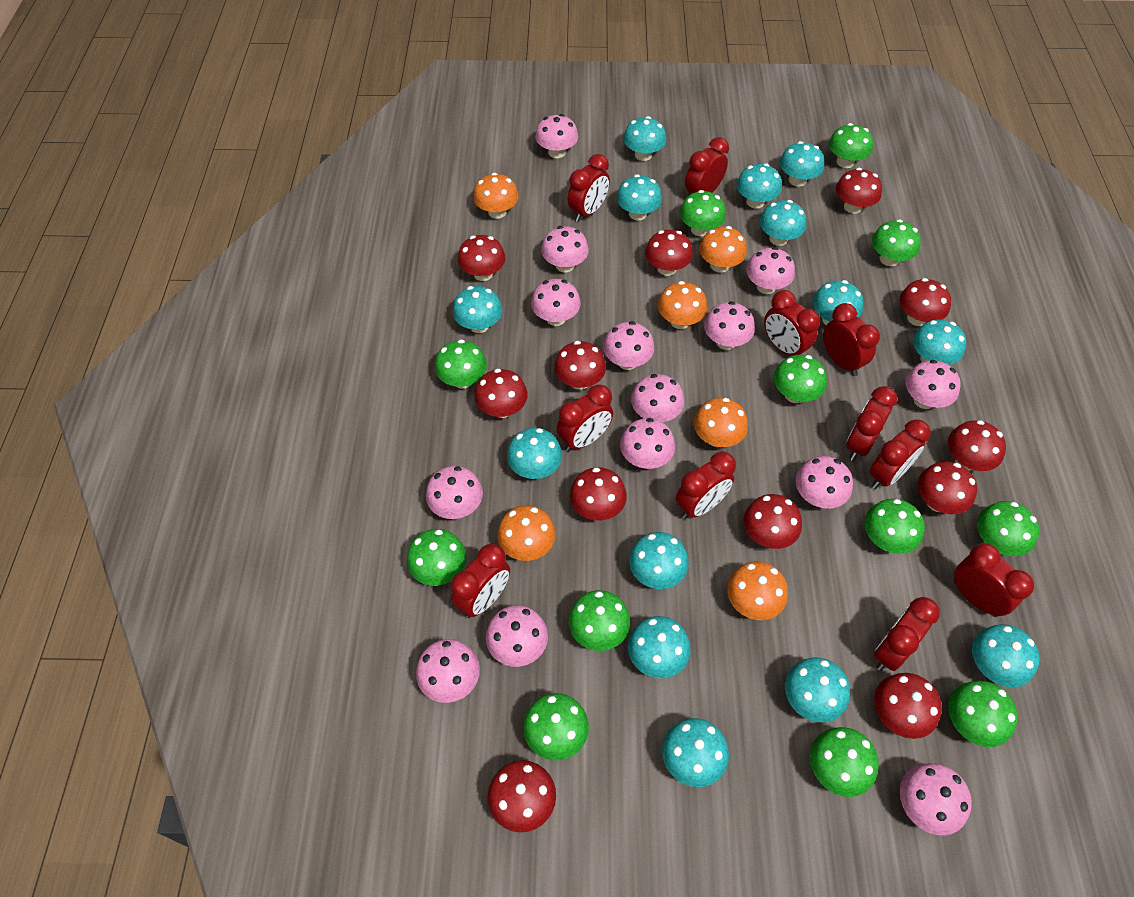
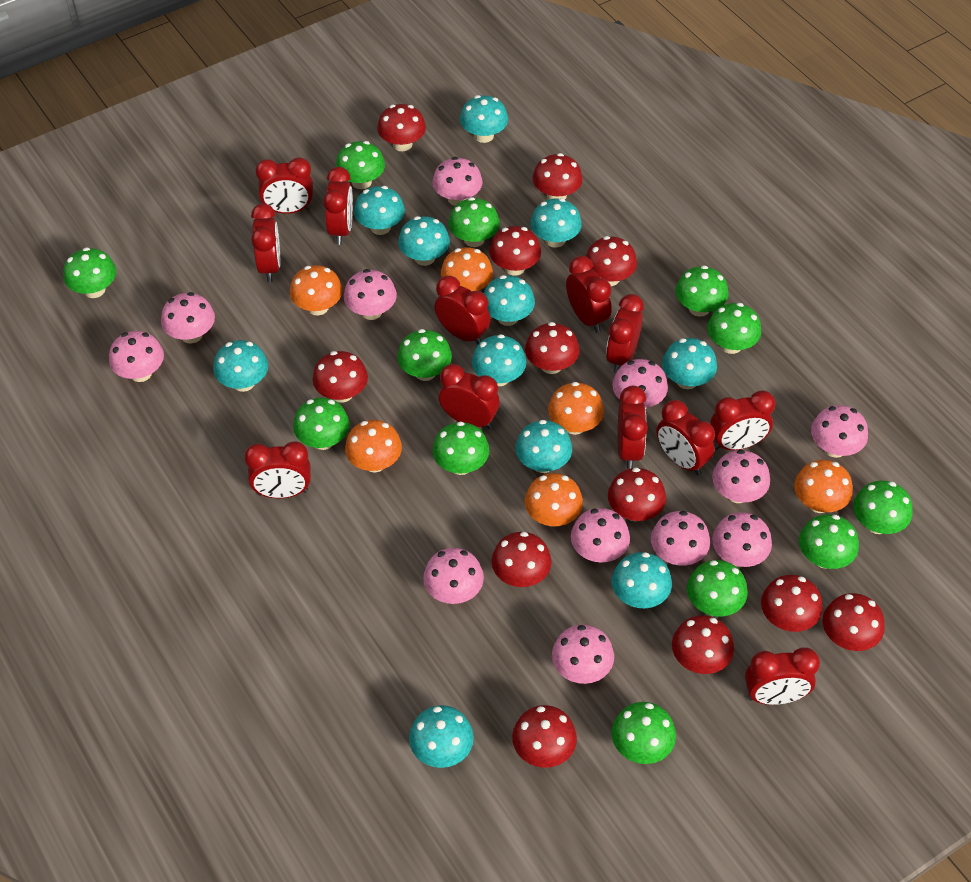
pink mushroom: [416,639,480,703] [426,466,483,519] [486,605,548,667] [531,279,581,326] [535,114,578,158] [541,226,589,272] [603,321,654,370] [620,418,675,469] [631,374,684,422] [704,301,755,350] [746,247,795,294] [795,456,853,509] [900,763,972,836] [905,360,961,409] = 14 -> [109,331,164,382] [161,292,215,344] [344,269,397,320] [423,548,484,604] [432,157,483,206] [552,625,614,684] [571,508,630,563] [612,359,668,408] [651,511,710,566] [712,450,770,503] [712,512,772,567] [811,405,868,458] = 12
red clock: [451,544,510,618] [557,384,613,452] [568,154,610,222] [676,452,736,519] [685,137,729,194] [764,290,820,356] [823,303,880,376] [846,386,897,461] [869,419,931,489] [874,597,940,671] [954,543,1034,617] = 11 -> [244,441,311,498] [251,203,280,282] [255,157,313,214] [323,167,353,245] [435,276,491,344] [439,364,500,429] [566,256,612,333] [606,294,644,373] [617,386,648,469] [657,400,715,475] [710,390,776,450] [745,647,820,705] = 12
turquoise mushroom: [453,286,502,333] [507,428,562,479] [617,174,662,220] [623,116,666,161] [628,616,691,678] [629,532,689,589] [662,718,729,787] [736,163,782,209] [760,200,806,246] [780,141,824,187] [785,658,850,722] [813,280,863,325] [913,319,966,365] [972,624,1040,687] = 14 -> [213,340,268,392] [354,186,405,235] [398,216,450,266] [409,705,474,768] [460,95,508,143] [472,334,527,386] [484,275,535,326] [516,420,572,473] [531,198,582,248] [612,552,672,608] [662,338,717,389] = 11

